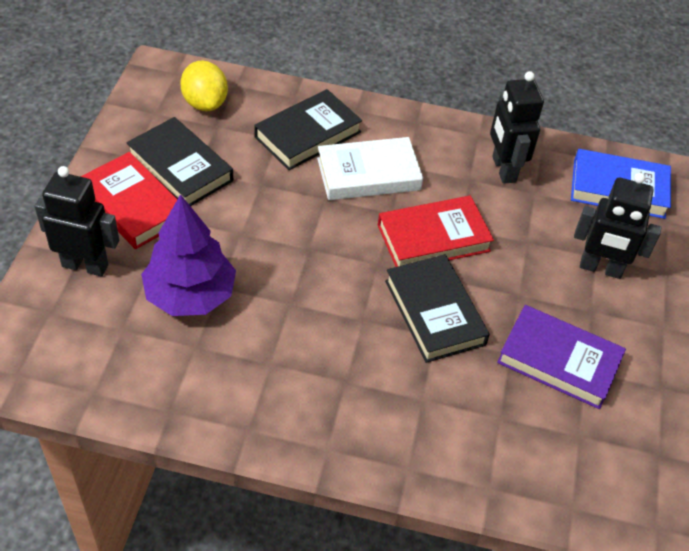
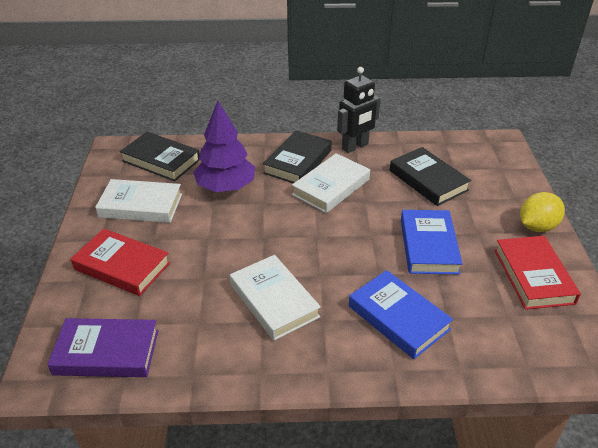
black robot: [35,166,119,276] [490,71,544,184] [574,173,661,279] = 3 -> [337,67,381,153] = 1
blue book: [571,149,671,219] = 1 -> [349,270,453,359] [401,210,462,274] = 2
white book: [317,137,423,200] = 1 -> [95,179,182,223] [230,255,321,341] [292,153,370,213] = 3

